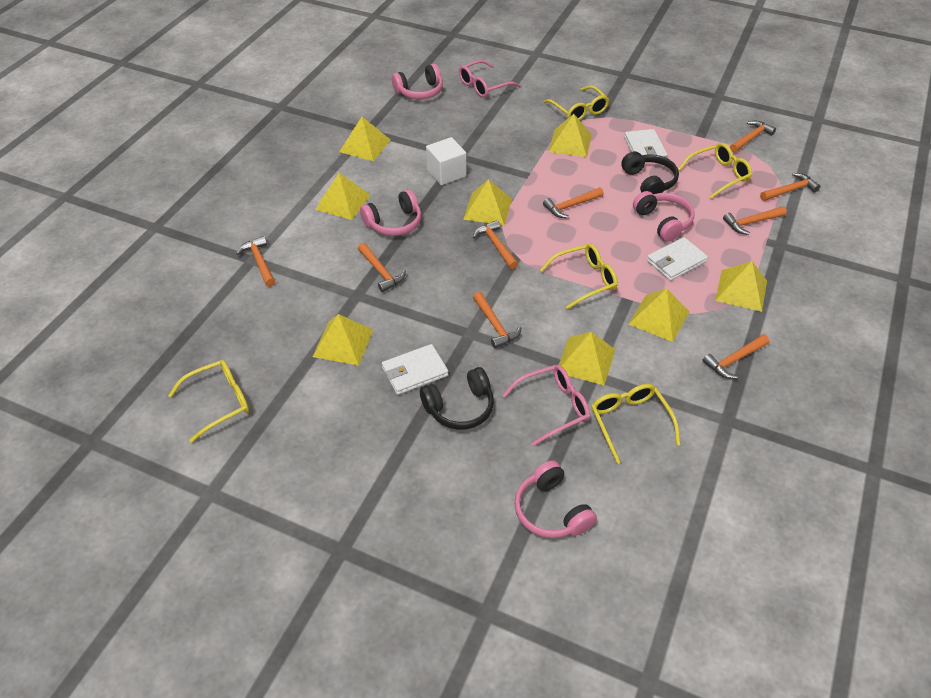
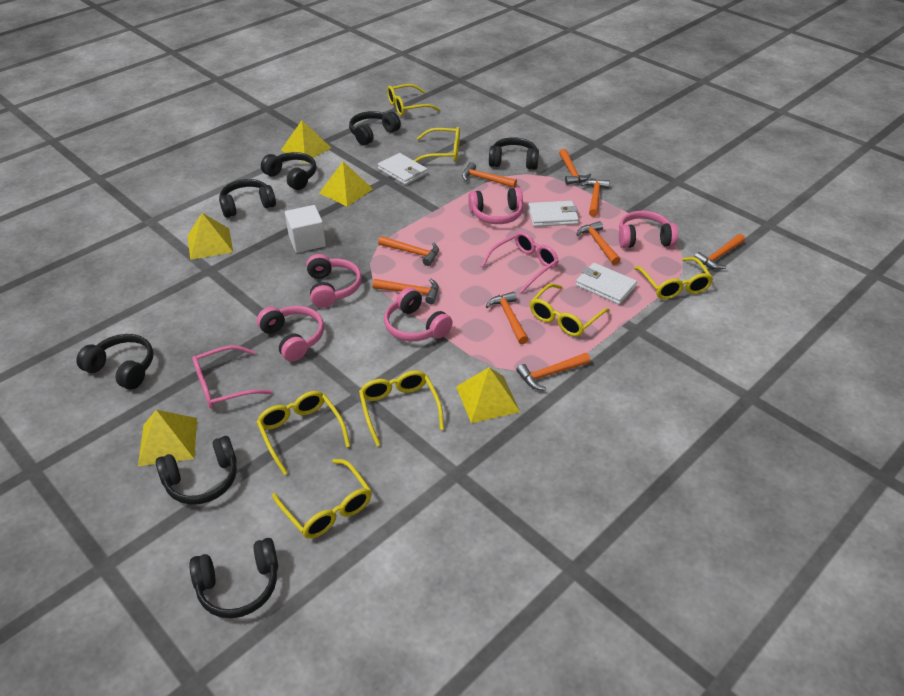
black headphones: [420,367,494,430] [621,151,679,194] = 2 -> [76,334,153,390] [156,436,237,505] [189,538,278,618] [219,179,276,218] [261,152,316,190] [349,111,401,145] [489,137,539,170] = 7
pink headphones: [360,189,421,236] [392,64,443,99] [514,460,597,538] [633,191,695,241] = 4 -> [257,306,324,362] [306,254,362,308] [384,287,453,341] [468,187,523,224] [619,211,678,248] = 5
yellow glasses: [168,360,249,443] [540,244,618,309] [543,85,610,120] [591,384,680,464] [678,143,752,199] = 5 -> [257,391,350,475] [272,459,372,539] [359,370,444,446] [387,84,441,116] [414,127,460,162] [530,283,610,337] [634,257,713,299] = 7
yellow pyramid: [313,314,373,366] [315,173,371,220] [339,117,391,161] [463,179,512,225] [548,114,592,157] [559,332,616,385] [629,289,689,342] [715,261,767,312] = 8 -> [138,410,197,466] [188,213,233,260] [281,120,331,162] [319,162,373,207] [456,367,520,423] = 5

